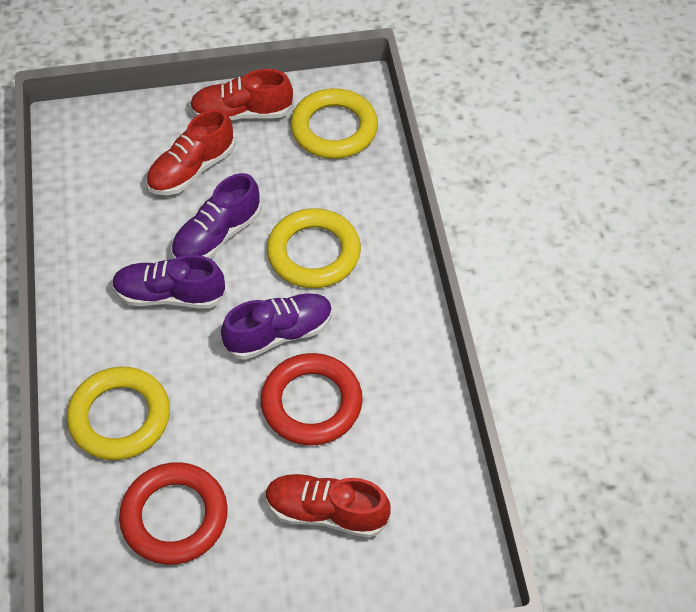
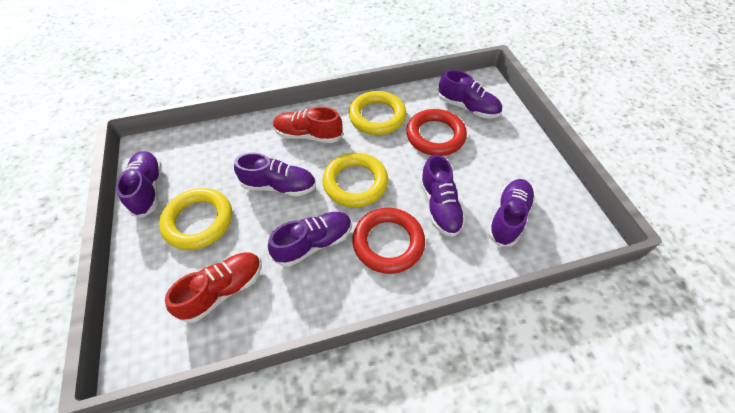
purple shoe: [112,255,226,309] [171,173,262,259] [221,293,332,360] = 3 -> [116,151,162,218] [234,153,316,197] [268,212,352,267] [420,154,466,237] [438,70,502,118] [488,179,535,247] = 6
red shoe: [146,109,235,195] [190,69,294,120] [265,474,391,538] = 3 -> [165,252,262,323] [273,106,343,143] = 2

